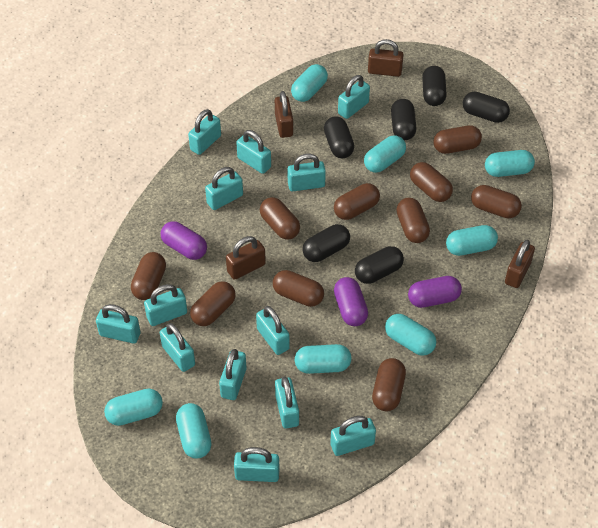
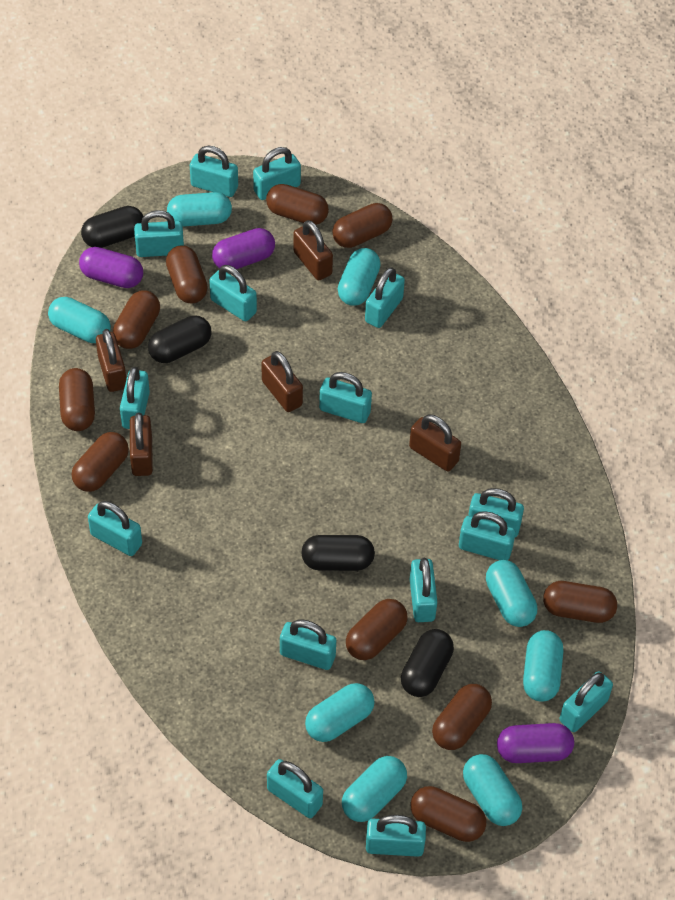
black capsule: [302,224,350,262] [324,116,354,158] [355,246,404,284] [391,99,417,140] [422,66,447,106] [463,92,510,123] = 6 -> [81,206,144,248] [148,315,212,363] [301,535,375,571] [401,629,454,697] = 4
brown padlock: [226,236,266,280] [275,91,293,138] [368,39,404,77] [505,239,535,288] = 4 -> [96,329,126,392] [130,413,153,476] [261,351,303,412] [293,220,333,280] [409,414,461,471] = 5
turquoise padlock: [96,304,140,344] [144,284,187,326] [160,323,195,372] [188,109,221,155] [205,167,243,210] [219,349,247,400] [234,447,280,482] [236,130,271,174] [256,306,290,355] [275,377,299,429] [288,154,326,192] [330,416,376,456] [338,75,370,119] = 13 -> [88,501,142,556] [120,367,150,429] [134,210,184,257] [190,146,238,197] [209,265,257,321] [253,147,301,200] [267,759,323,818] [280,619,336,670] [319,372,372,423] [365,267,405,328] [366,815,426,857] [410,558,437,622] [459,511,515,561] [468,488,524,537] [560,671,613,732] = 15

